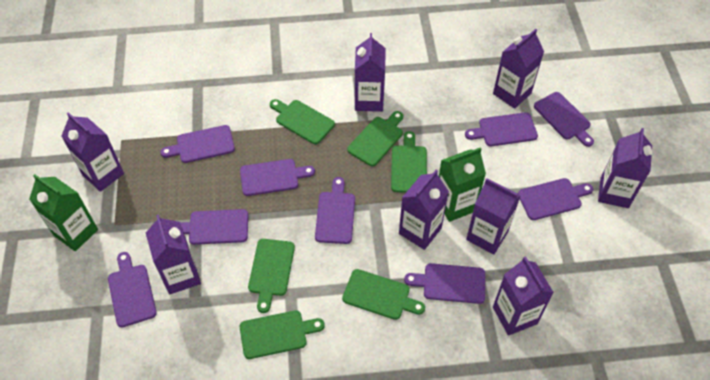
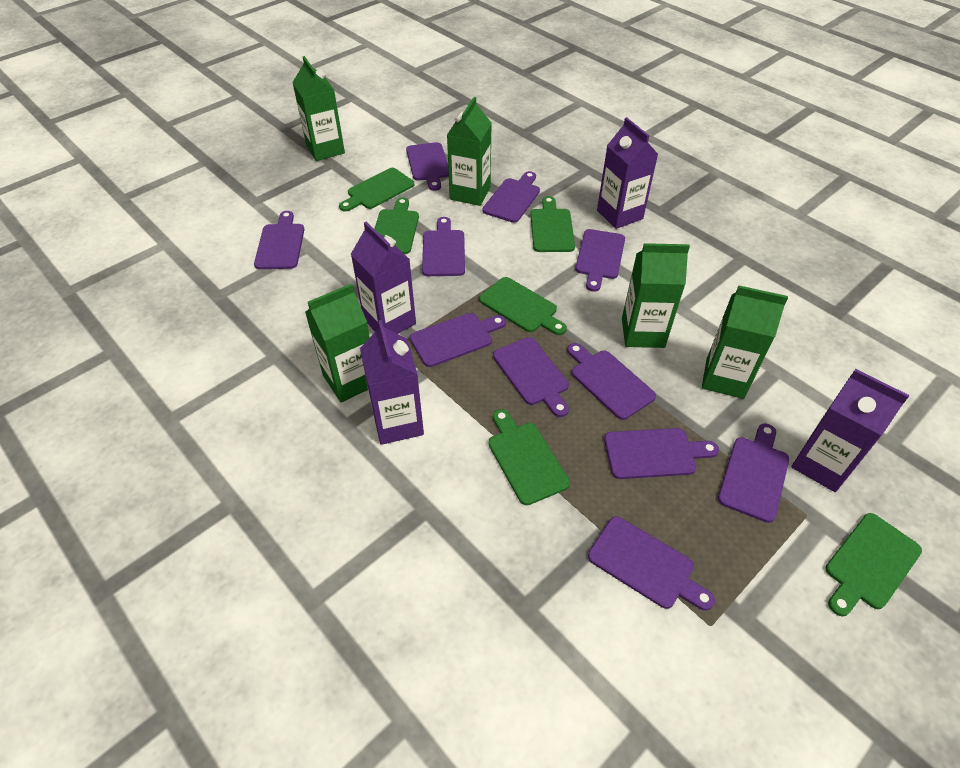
green carton: [29,174,98,251] [439,147,486,222] = 2 -> [292,56,345,161] [305,284,370,402] [447,97,492,206] [622,243,690,348] [702,286,788,399] = 5
purple carton: [61,112,124,192] [146,214,201,294] [355,33,386,112] [399,170,449,250] [466,178,521,255] [493,29,544,109] [493,256,554,336] [598,128,652,208] = 8 -> [351,222,416,334] [360,320,424,445] [597,117,658,229] [791,369,909,492] = 4
purple cutting board: [108,252,157,328] [160,125,235,163] [180,209,248,245] [240,159,315,196] [315,177,355,244] [404,263,485,304] [465,112,538,146] [518,178,593,220] [534,92,594,147] = 9 -> [254,211,304,269] [406,142,449,191] [410,313,506,367] [422,217,465,276] [482,171,540,223] [493,337,569,417] [567,343,656,420] [575,229,625,292] [588,516,715,611] [604,428,719,479] [718,423,789,523] = 11

